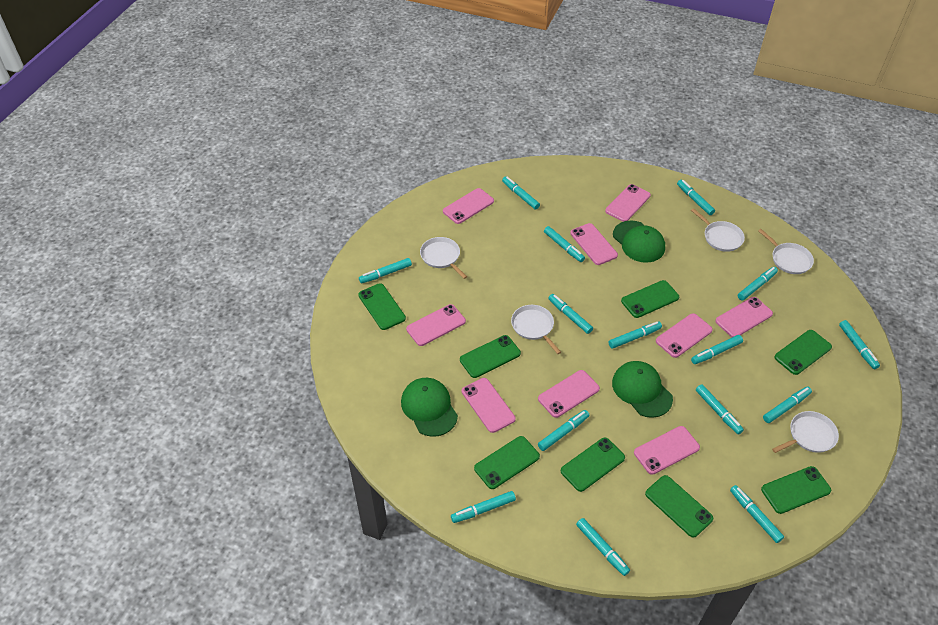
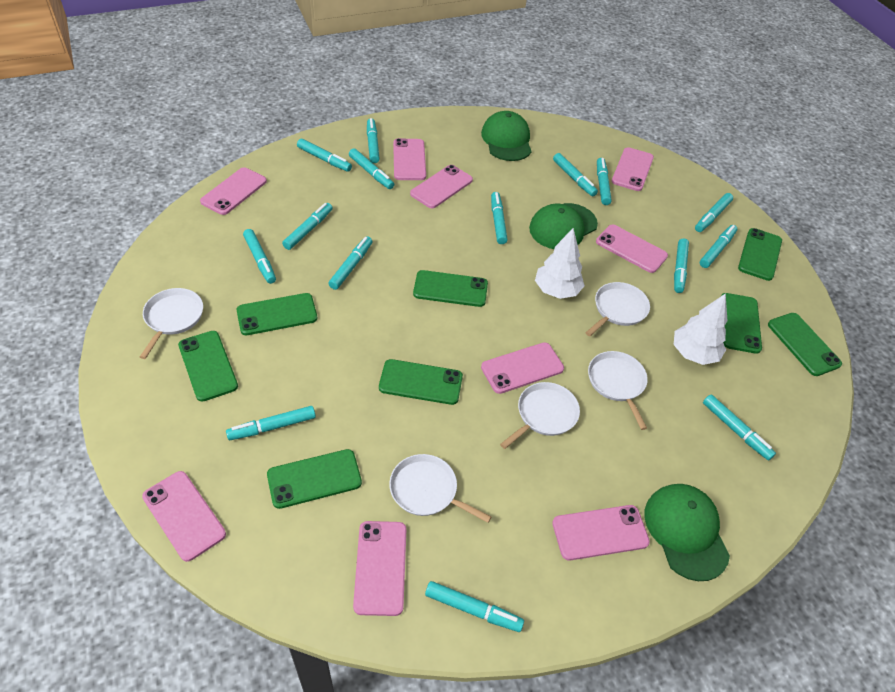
white tree: none = 0 -> [535,228,585,299] [674,293,728,365] = 2

